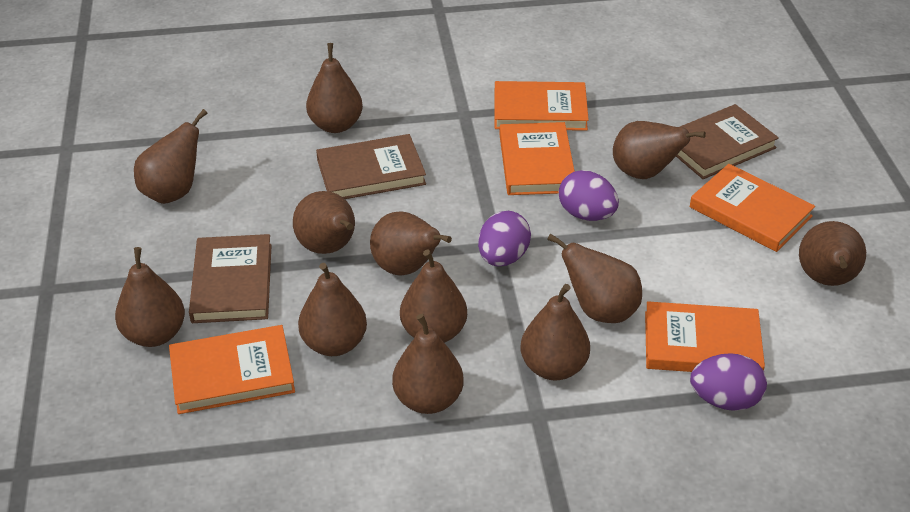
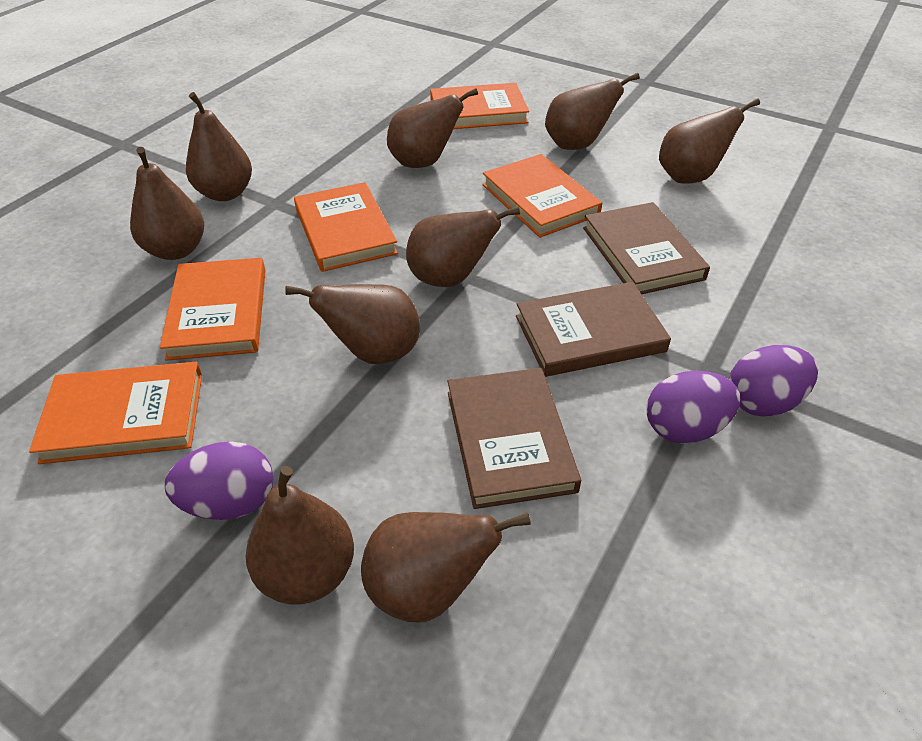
brown pear: [115,247,185,347] [134,109,208,204] [293,191,355,254] [298,263,367,356] [306,43,363,133] [370,211,452,276] [392,314,464,414] [400,250,467,343] [521,284,590,381] [547,233,642,323] [613,121,706,179] [799,221,866,286] = 12 -> [130,147,204,260] [186,92,252,201] [246,466,354,605] [285,284,420,364] [361,512,531,622] [387,88,478,168] [406,206,520,287] [545,73,640,150] [659,98,760,184] = 9

